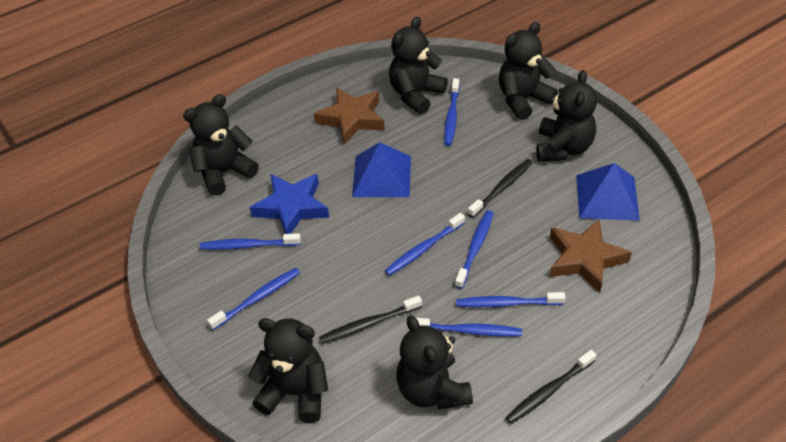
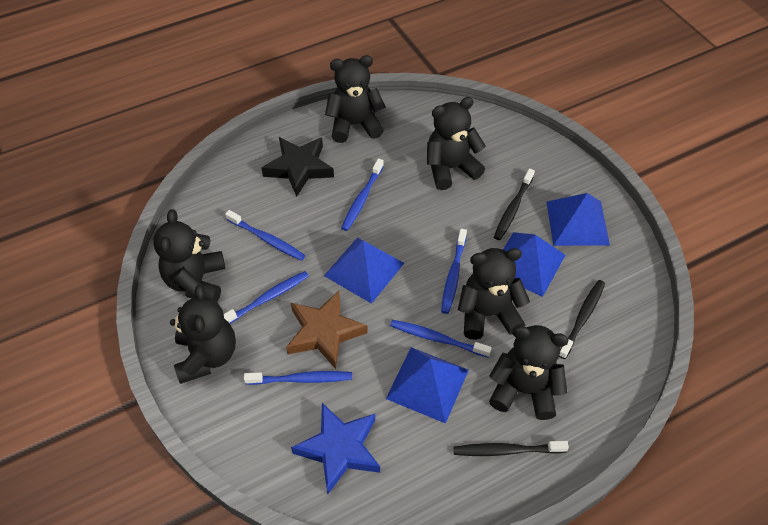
black star: none = 0 -> [261,137,334,197] = 1
blue pyramid: [352,142,411,197] [576,163,640,221] = 2 -> [324,237,404,304] [386,347,469,424] [503,232,565,297] [547,193,610,246] = 4
blue toothbrush: [200,233,301,250] [207,268,300,330] [385,213,465,276] [416,318,522,337] [444,78,459,146] [455,210,493,289] [456,292,565,307] = 7 -> [224,271,309,324] [225,210,305,261] [244,371,352,385] [341,158,384,231] [390,320,492,358] [441,229,467,314] = 6
brown star: [314,87,385,145] [550,219,632,293] = 2 -> [286,291,368,369] = 1

